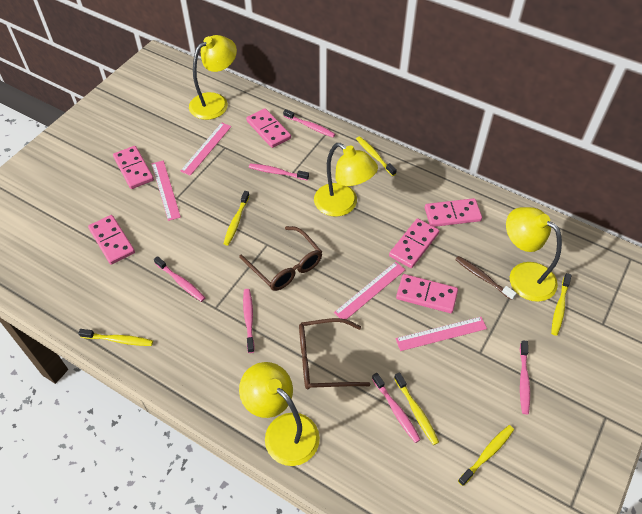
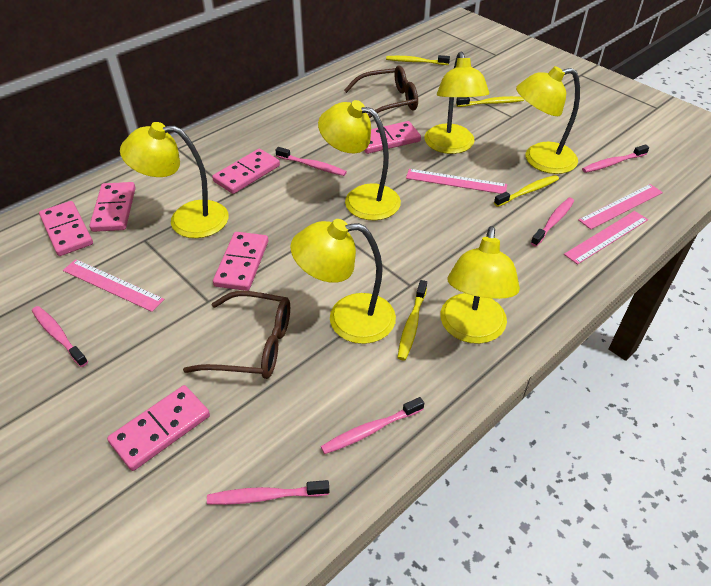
brown toothbrush: [455,256,517,300] = 1 -> none = 0
yellow lamp: [189,35,237,120] [239,362,320,466] [314,143,378,217] [506,207,562,302] = 4 -> [120,122,229,238] [290,219,396,344] [318,100,401,220] [424,52,489,154] [440,226,520,344] [516,66,580,174] = 6
yellow toothbrush: [78,329,153,346] [223,191,249,246] [356,136,397,176] [394,372,439,445] [458,425,514,486] [551,273,572,336] = 6 -> [386,55,450,65] [397,280,427,360] [456,96,524,107] [494,175,559,207] = 4

